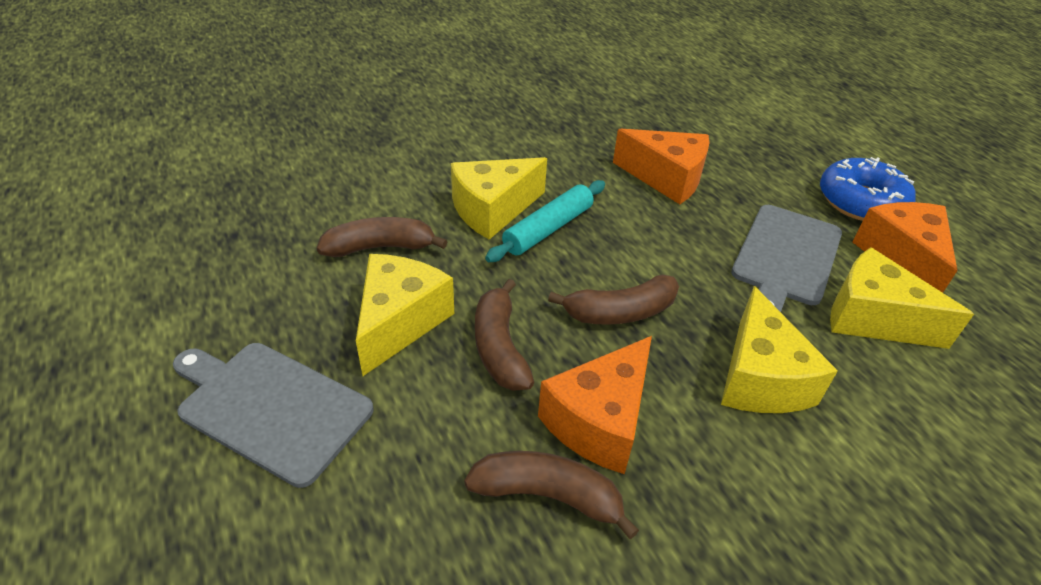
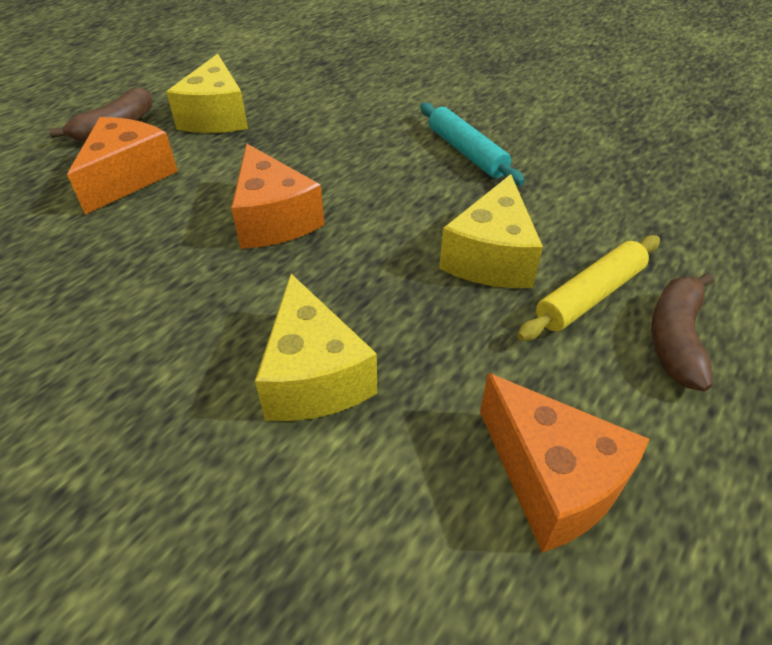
blue donut: [820,157,916,221] = 1 -> none = 0
brown banana: [317,217,448,257] [464,451,639,539] [475,279,534,391] [548,275,679,325] = 4 -> [49,87,152,142] [651,273,714,392] = 2
grey cutting board: [173,343,374,488] [731,205,842,312] = 2 -> none = 0
yellow cheese: [356,254,454,376] [451,157,547,240] [721,286,838,413] [830,247,974,349] = 4 -> [166,54,248,133] [255,274,377,421] [439,174,543,288] = 3
yellow rolling pin: none = 0 -> [517,235,660,341] = 1

